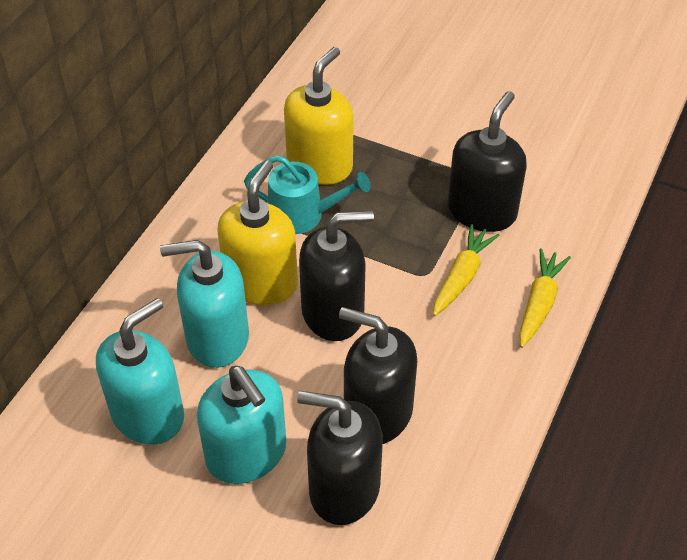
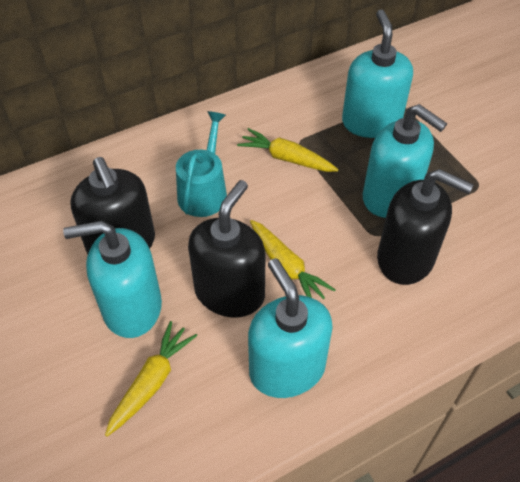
black soap dispenser: [297,391,383,525] [299,210,374,341] [339,307,417,444] [448,91,527,232] = 4 -> [70,157,155,254] [188,180,266,317] [377,169,474,285] = 3
turquoise soap dispenser: [96,298,184,445] [160,240,249,368] [197,366,286,484] = 3 -> [63,221,162,338] [248,258,333,398] [342,10,413,138] [363,104,447,218] = 4
yellow carrot: [433,224,500,316] [519,248,571,348] = 2 -> [105,321,197,437] [237,128,339,172] [250,220,335,299] = 3
yellow soap dispenser: [218,160,298,305] [284,47,354,185] = 2 -> none = 0

